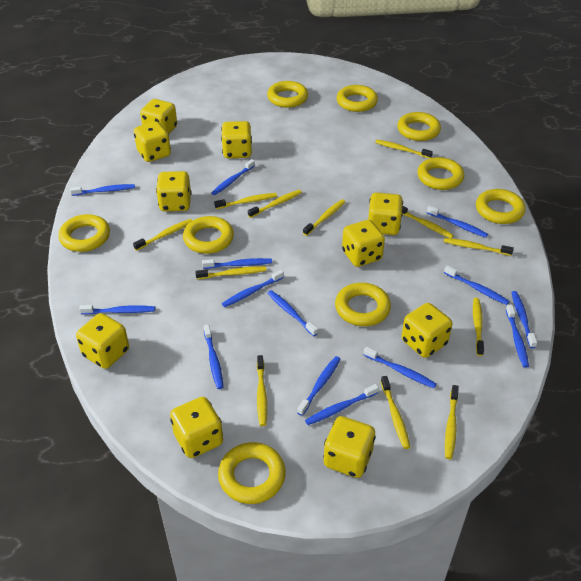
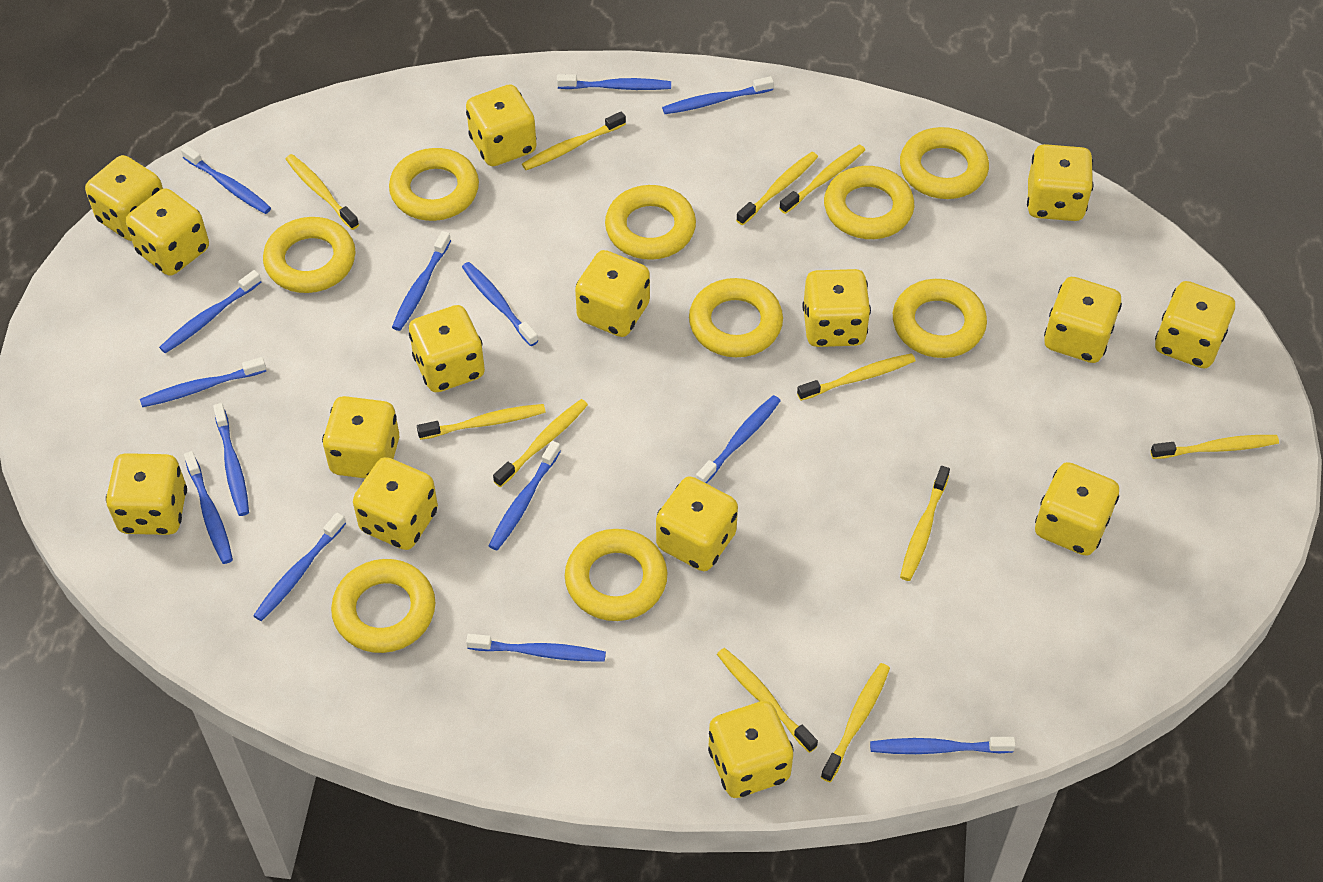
yellow dice: [76,313,129,369] [134,121,171,162] [140,99,177,134] [156,171,191,211] [170,397,223,458] [221,121,252,158] [323,416,376,478] [342,220,385,267] [368,193,403,235] [401,303,452,358] = 10 -> [85,155,163,241] [106,453,187,535] [126,188,209,276] [322,396,399,478] [353,457,438,550] [409,305,485,392] [466,84,536,166] [575,250,650,337] [656,476,738,571] [708,701,793,798] [802,269,871,347] [1027,144,1093,221] [1035,462,1119,556] [1044,277,1122,363] [1155,281,1235,369] = 15
yellow toothbrush: [133,219,192,251] [195,266,266,279] [214,193,277,209] [248,190,302,218] [257,355,267,426] [303,199,345,236] [375,140,433,158] [381,376,410,449] [402,206,454,238] [444,238,514,256] [445,385,459,459] [473,298,484,356] = 12 -> [286,154,359,230] [417,404,546,440] [493,399,588,487] [522,111,626,170] [717,648,818,753] [736,152,818,225] [779,145,865,214] [797,353,915,401] [821,663,890,782] [900,466,950,581] [1151,435,1279,459] = 11

